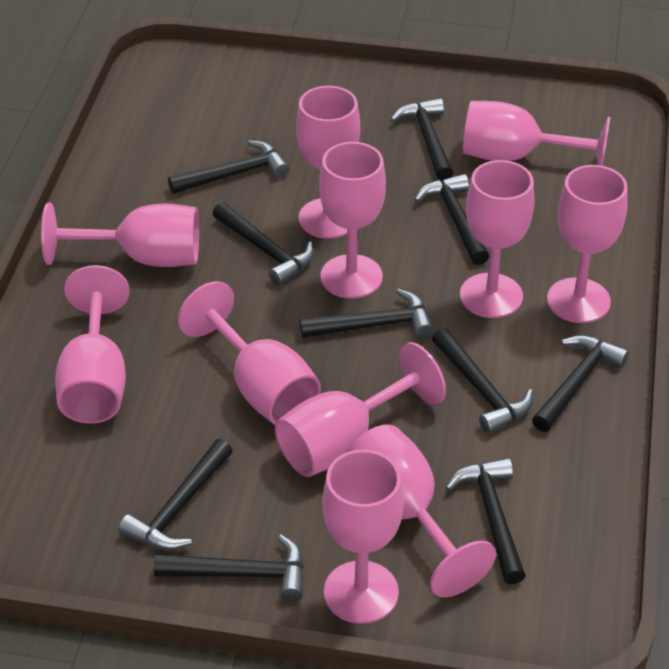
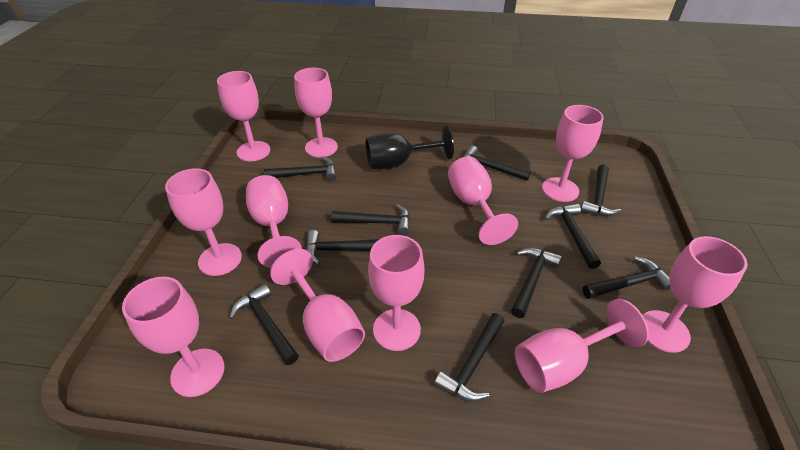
black goblet: none = 0 -> [366,125,454,169] = 1

